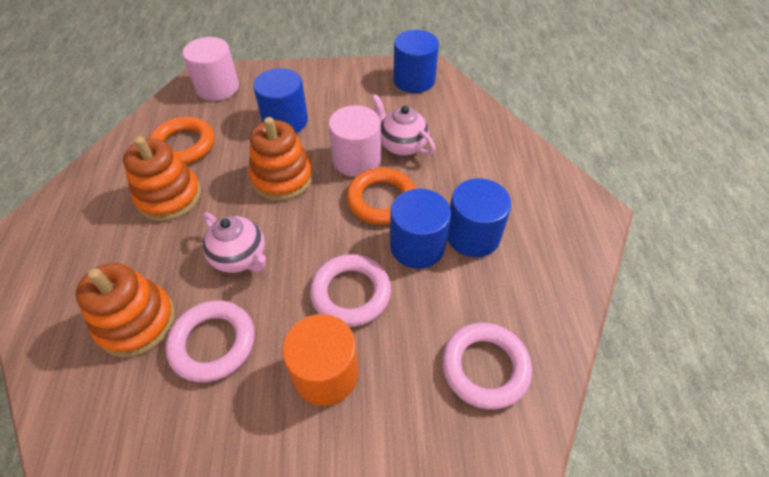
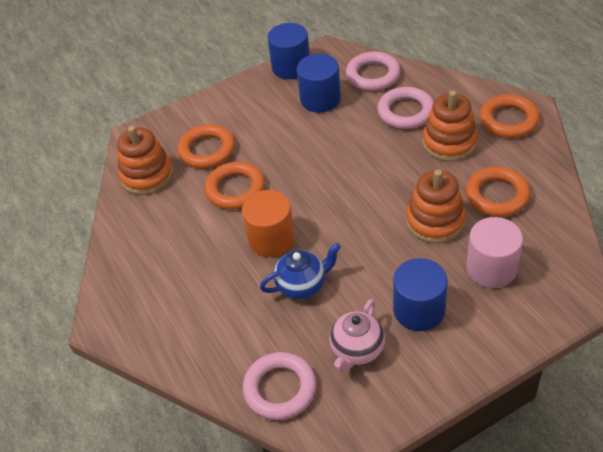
blue cylinder: [253,68,308,133] [390,189,451,269] [393,30,439,93] [447,178,512,257] = 4 -> [267,23,310,79] [297,54,341,112] [393,258,448,331] = 3
blue teapot: none = 0 -> [260,243,341,299] = 1
orange ring: [149,117,214,164] [346,168,416,225] = 2 -> [177,124,235,169] [205,162,265,210] [466,167,530,217] [480,94,540,138] = 4
pink cylinder: [182,37,239,101] [328,105,381,177] = 2 -> [466,217,523,288] = 1
pink teapot: [202,212,266,273] [372,94,435,156] = 2 -> [329,299,385,373] = 1

